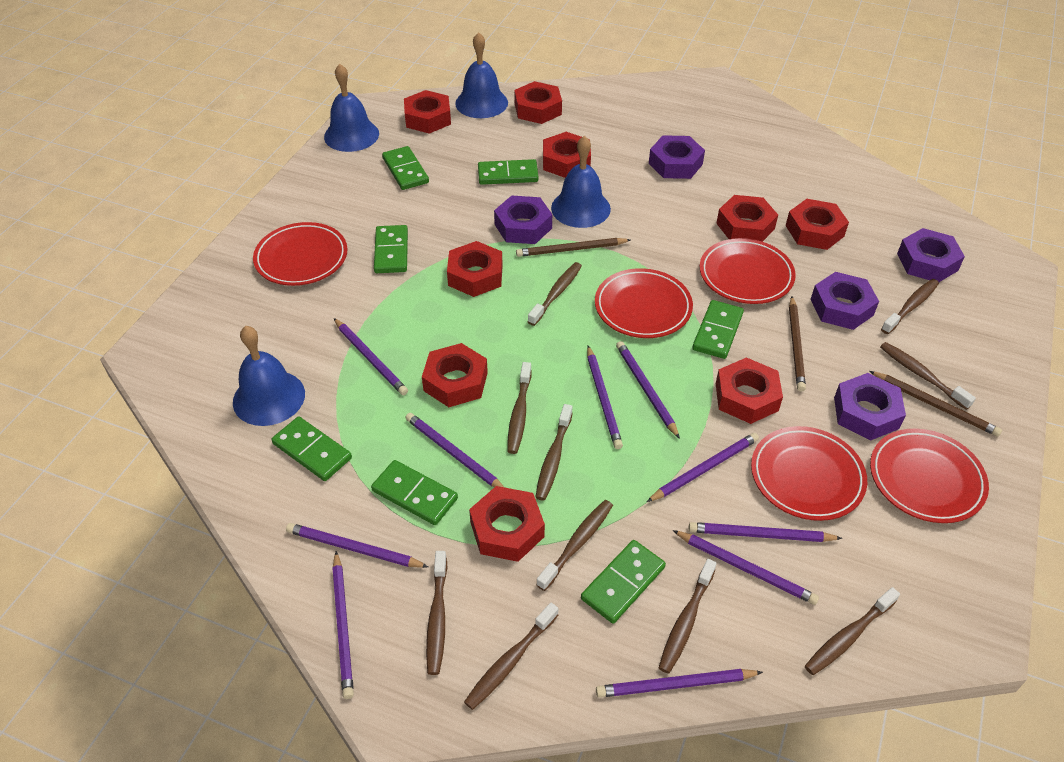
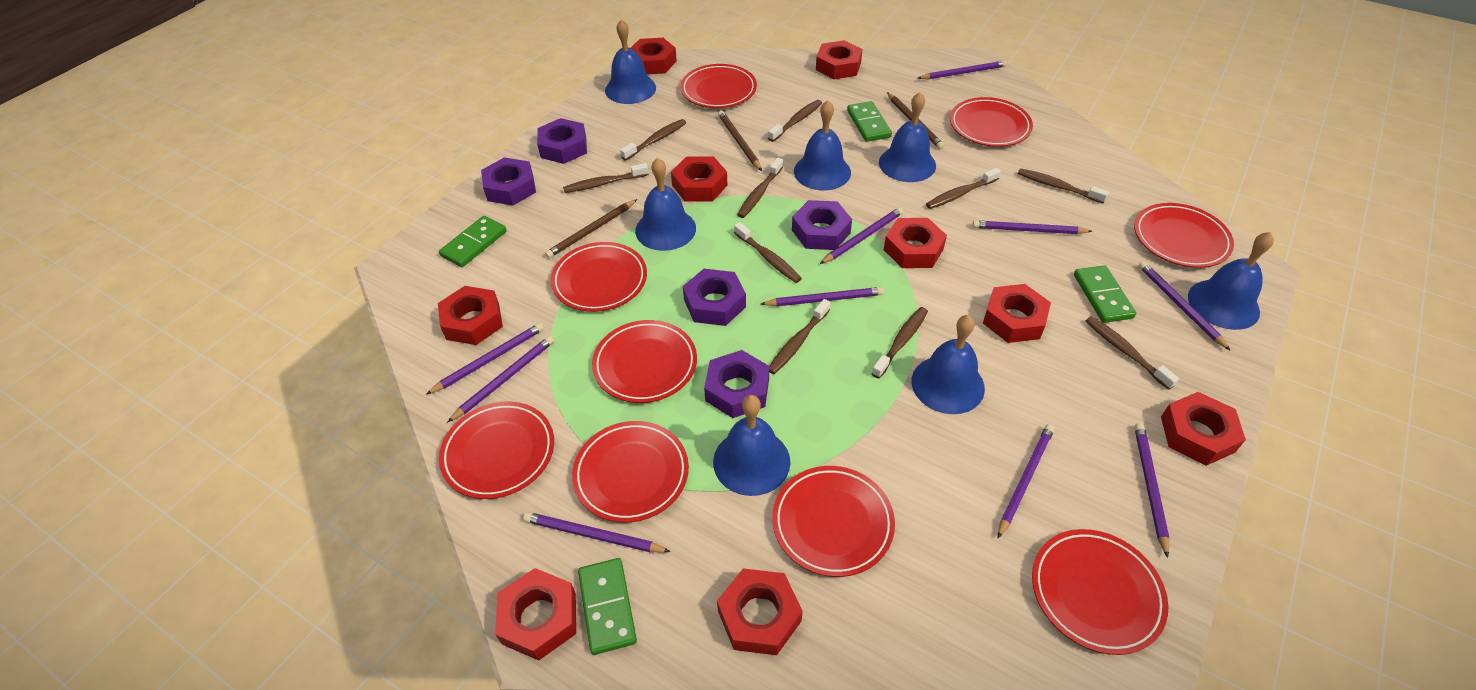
blue bell: [233,326,305,426] [324,64,379,152] [455,32,508,118] [551,135,611,228] = 4 -> [605,19,656,104] [635,158,696,251] [713,395,790,496] [794,100,851,190] [879,92,936,182] [912,315,985,414] [1188,232,1274,330] = 7
green domino: [272,417,352,481] [371,460,458,525] [374,225,408,273] [382,146,429,190] [478,159,539,185] [581,540,666,624] [692,300,744,359] = 7 -> [439,216,507,267] [578,558,637,655] [847,101,892,142] [1074,265,1136,323] = 4
red plate: [253,222,348,286] [595,268,693,338] [700,238,796,304] [751,426,867,521] [870,429,989,523] = 5 -> [439,401,554,499] [551,242,647,312] [572,421,689,523] [592,320,697,403] [680,64,757,108] [772,466,895,577] [950,97,1033,147] [1032,529,1169,655] [1134,203,1234,268] = 9

